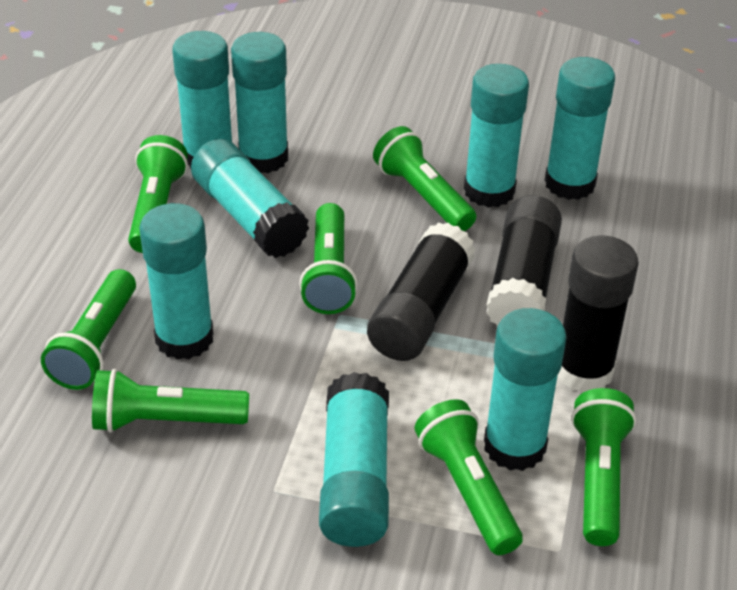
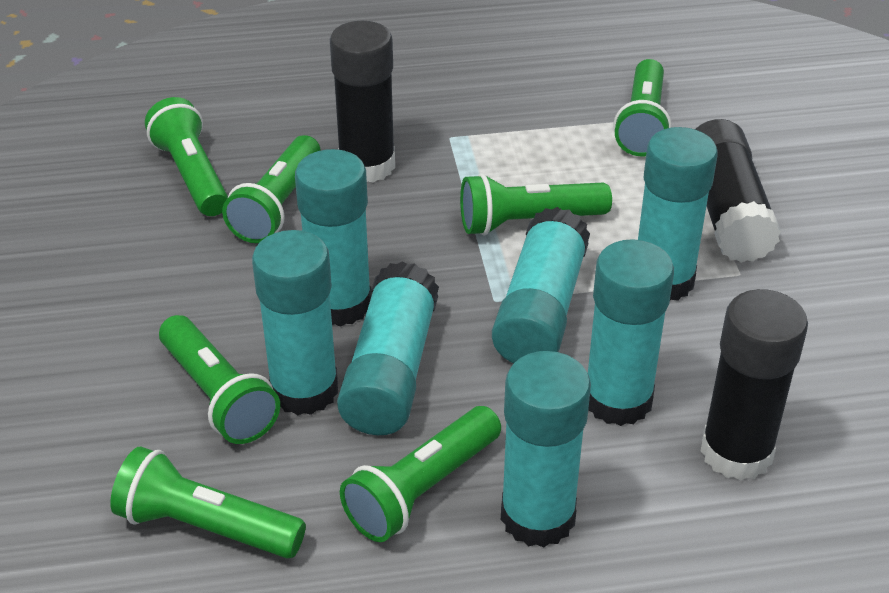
turquoise glue stick: [139,203,214,360] [172,31,232,169] [191,139,309,258] [231,32,288,173] [319,372,389,547] [464,64,529,208] [484,308,567,471] [544,57,615,200] = 8 -> [252,230,338,415] [295,149,372,327] [337,262,439,435] [492,207,590,363] [501,351,591,548] [588,239,674,426] [638,127,718,301] = 7

